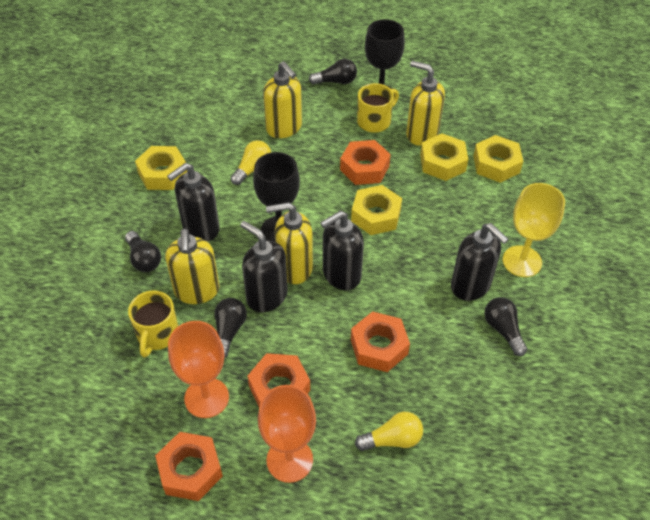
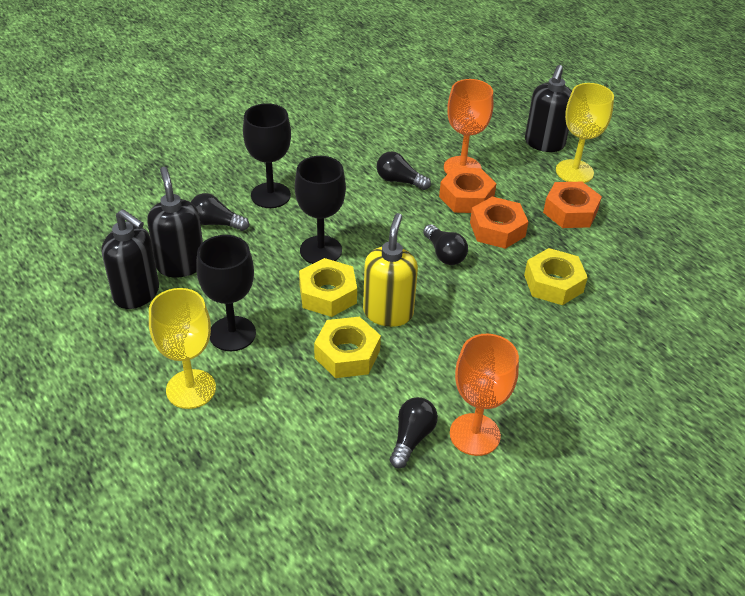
black goblet: [253,152,300,242] [365,19,405,96] = 2 -> [196,235,256,351] [243,103,291,208] [295,156,346,264] = 3
black soap dispenser: [167,163,220,241] [240,221,288,312] [320,211,364,290] [451,223,509,301] = 4 -> [102,209,159,309] [147,167,203,278] [525,65,572,152] = 3
orange nut: [155,432,223,501] [248,353,310,407] [340,140,391,185] [351,311,410,372] = 4 -> [439,167,497,213] [470,196,528,249] [543,182,602,228] = 3
yellow goblet: [503,183,565,277] = 1 -> [149,288,216,409] [556,83,614,183] = 2
yellow light bulb: [231,140,271,185] [355,412,423,451] = 2 -> none = 0
yellow mug: [128,290,178,358] [357,83,399,133] = 2 -> none = 0
yellow nut: [135,146,187,190] [351,185,402,235] [420,133,468,181] [473,135,523,183] = 4 -> [299,258,357,317] [314,317,381,378] [524,248,588,305] = 3
yellow soap dispenser: [165,229,219,304] [263,61,302,138] [266,202,313,284] [406,60,445,146] = 4 -> [363,213,418,327] = 1

